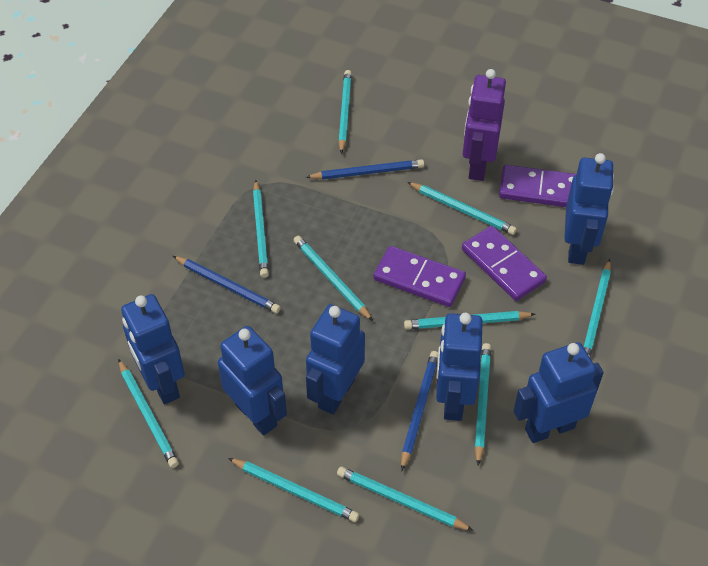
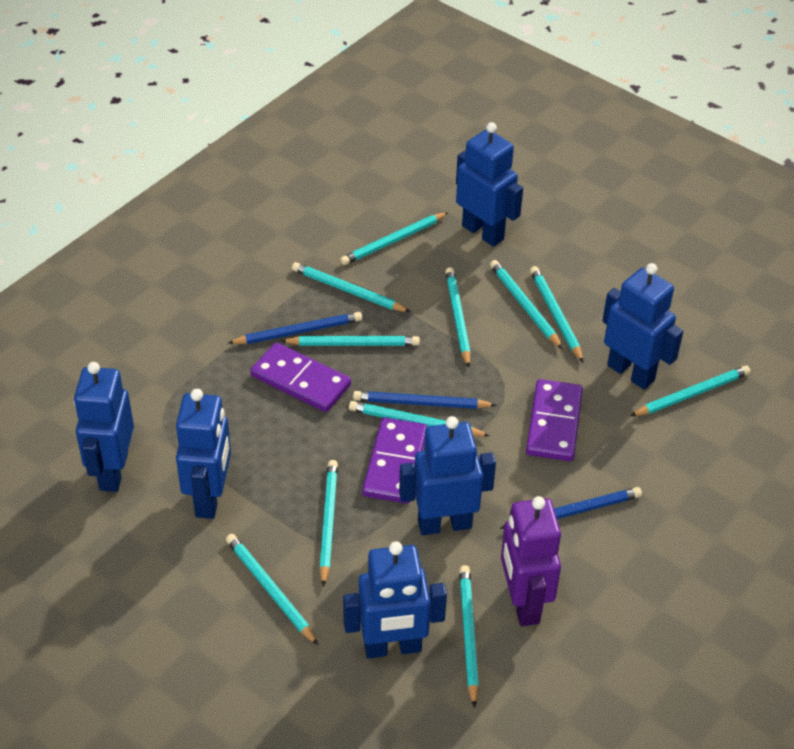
turquoise pencil: [118,359,179,468] [228,458,359,522] [253,180,269,278] [294,236,373,321] [337,467,474,531] [338,70,352,154] [404,311,535,329] [407,182,517,235] [474,343,491,466] [584,259,611,357] = 10 -> [226,534,318,645] [281,336,420,346] [292,262,410,312] [319,460,338,587] [340,212,449,265] [349,401,490,437] [445,267,471,368] [459,565,479,708] [490,260,563,349] [530,266,584,363] [630,366,751,416] = 11

